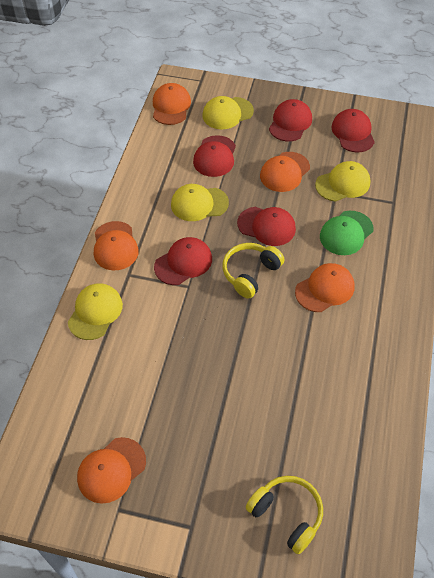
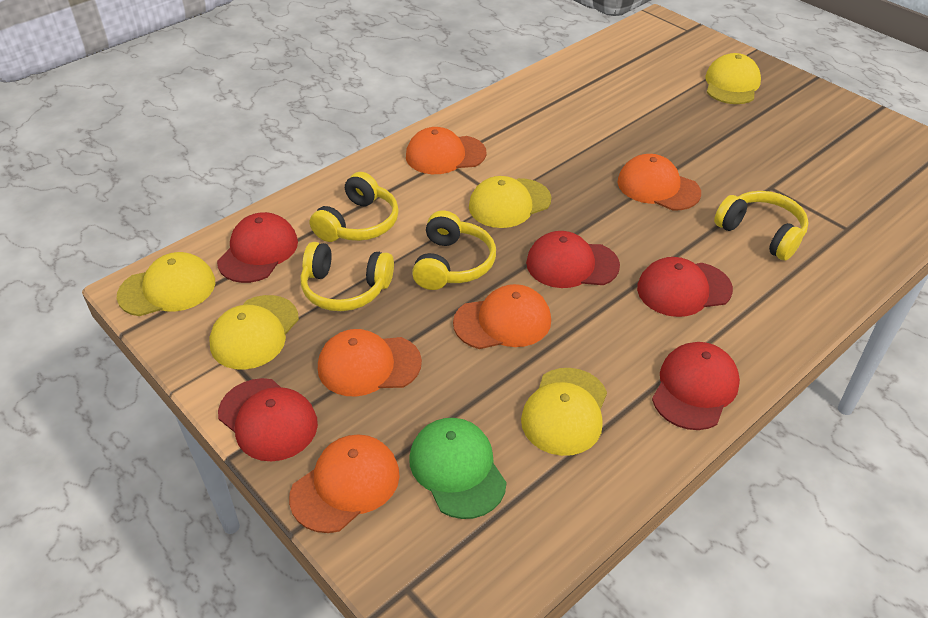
yellow cap: [68,283,123,340] [171,184,229,221] [202,96,254,129] [315,161,370,202] = 4 -> [117,252,215,316] [209,295,299,370] [469,176,551,228] [521,368,607,456] [705,53,761,104] = 5
yellow headphones: [222,243,284,299] [246,476,323,554] = 2 -> [300,242,394,311] [310,172,399,242] [412,211,496,290] [714,191,809,261] = 4

